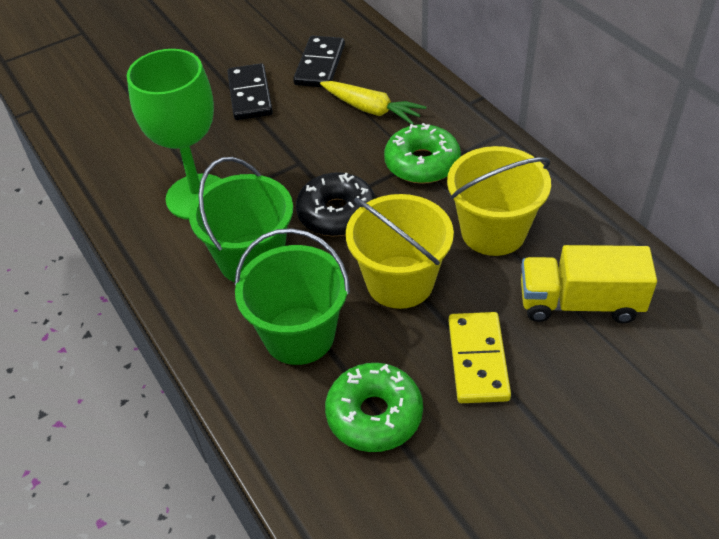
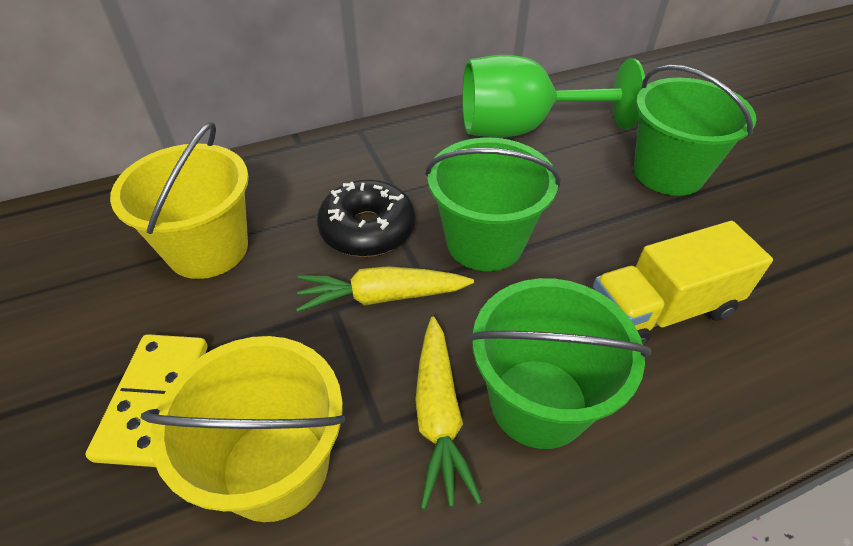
black domino: [227,63,273,120] [293,36,345,88] = 2 -> none = 0
green bucket: [189,157,293,283] [234,228,350,365] = 2 -> [425,137,561,271] [469,278,651,449] [634,65,756,196] = 3
green donut: [325,363,423,452] [384,123,461,184] = 2 -> none = 0
yellow carrot: [320,81,426,125] = 1 -> [296,266,474,312] [415,317,482,509] = 2

